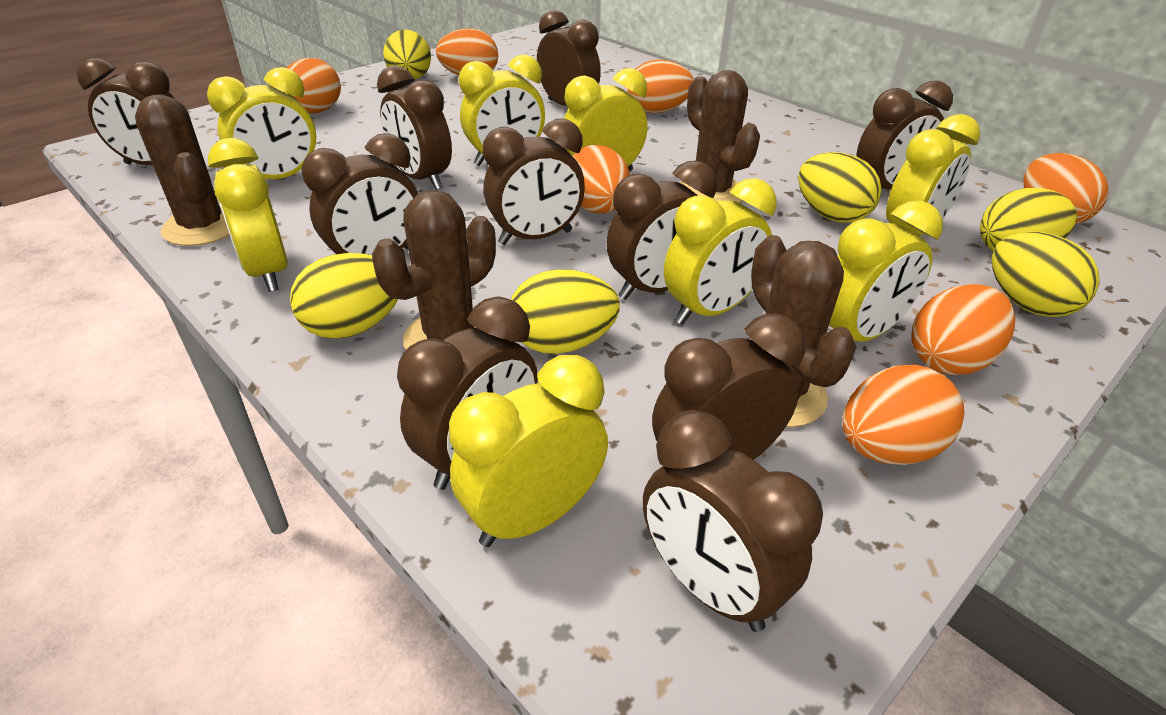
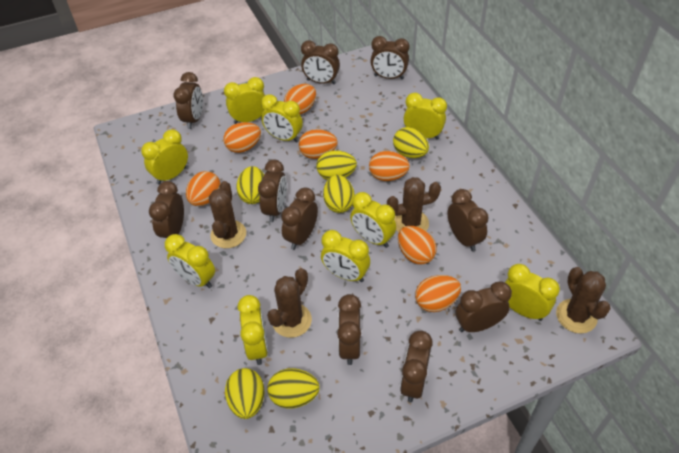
yellow clock: [207,67,316,179] [208,138,288,292] [449,355,608,547] [459,55,545,166] [564,68,647,172] [664,178,777,325] [829,201,943,342] [886,114,980,235] = 8 -> [141,129,188,184] [165,234,215,288] [224,77,265,124] [238,295,268,365] [261,94,303,143] [321,230,370,282] [350,192,396,248] [404,93,447,139] [505,264,560,321] = 9

